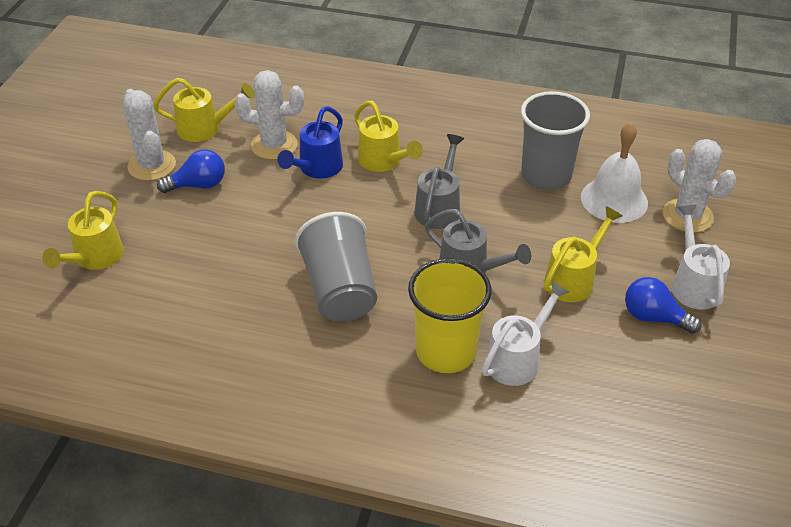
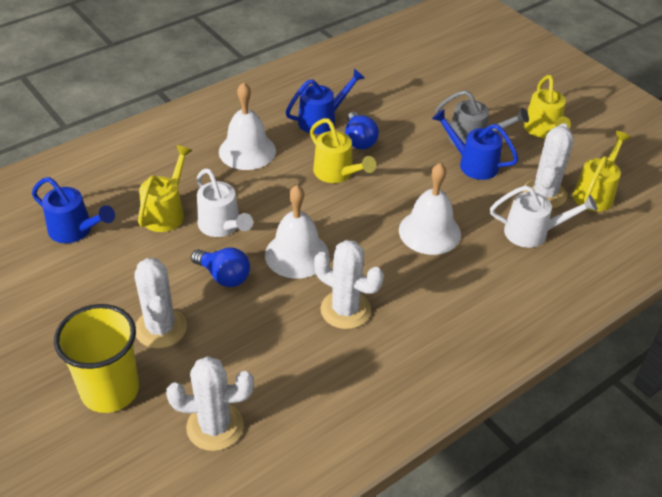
blue watering can: [277,106,343,179] = 1 -> [32,177,115,243] [285,68,365,134] [432,109,518,180] = 3
grey cup: [295,212,377,322] [521,91,590,190] = 2 -> none = 0
grey watering can: [414,134,464,229] [425,209,531,273] = 2 -> [435,90,529,146] = 1
white bell: [581,122,648,223] = 1 -> [219,82,276,170] [265,185,329,279] [399,163,461,255] = 3
white cactus: [123,89,176,181] [234,70,304,160] [663,139,736,233] = 3 -> [134,258,187,349] [166,356,254,451] [314,240,384,329] [523,123,574,208] = 4

